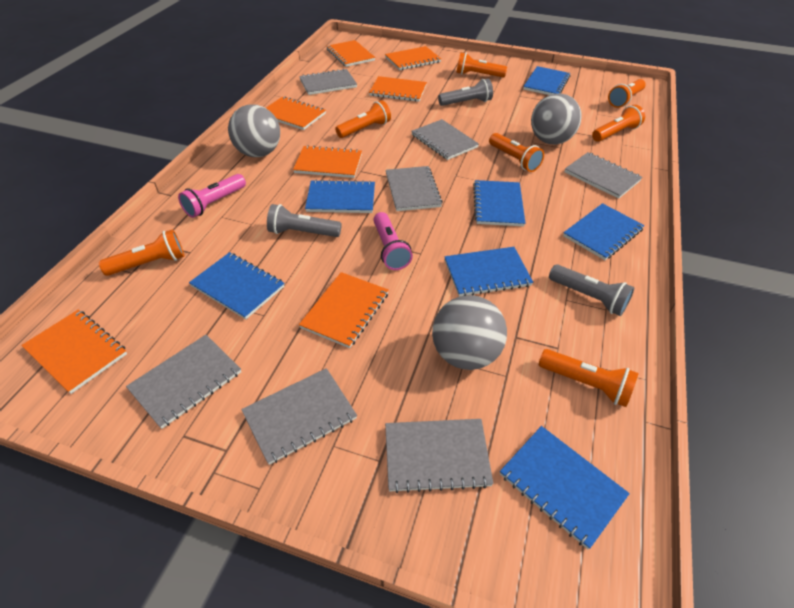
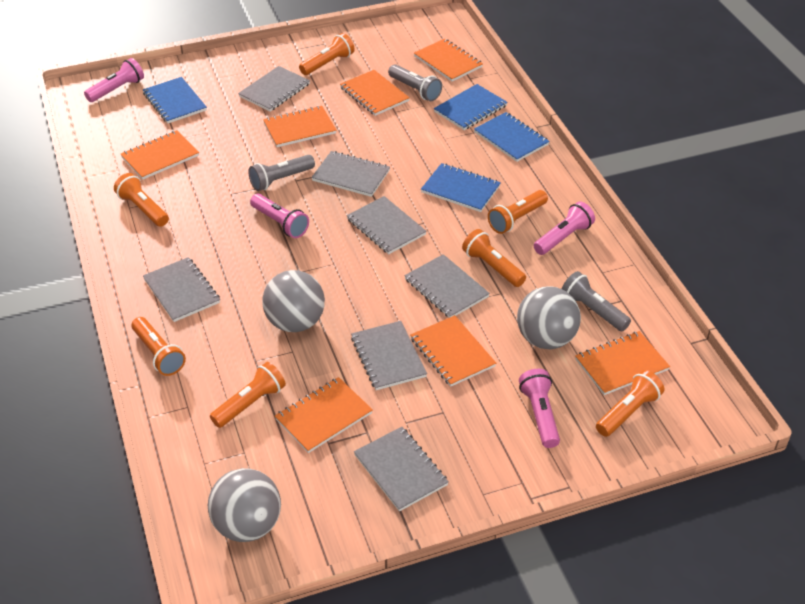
blue notebook: [189,252,284,320] [305,180,375,213] [444,247,533,296] [473,180,525,226] [500,426,630,549] [524,66,570,95] [563,203,645,260] = 7 -> [143,77,207,123] [421,163,501,212] [434,84,508,130] [474,112,550,162] = 4
pink flashlight: [178,174,246,218] [373,212,413,270] = 2 -> [84,58,144,102] [250,194,309,238] [519,369,560,448] [534,202,595,255] = 4

